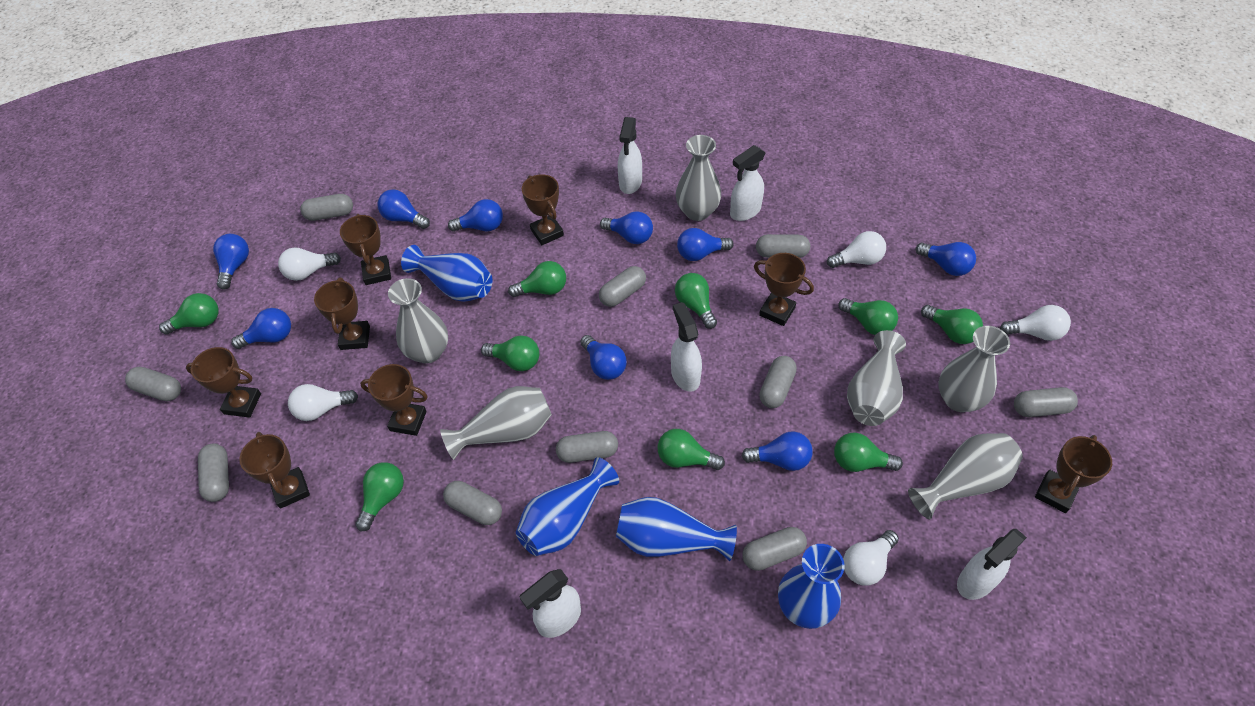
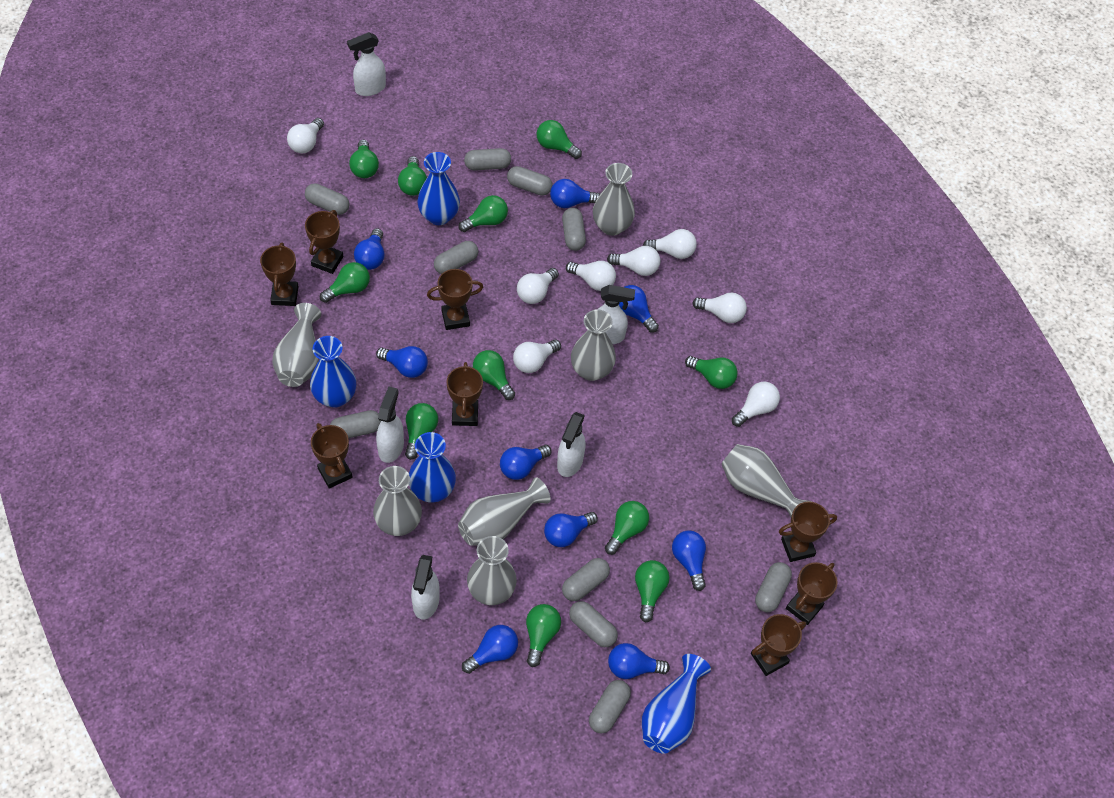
green light bulb: [159,293,219,335] [355,462,404,531] [481,335,539,371] [508,261,566,297] [657,429,725,470] [675,273,717,329] [834,432,903,472] [838,298,898,335] [921,305,983,344] = 9 -> [320,262,370,303] [349,139,379,178] [398,156,427,196] [405,403,438,460] [458,195,508,232] [473,350,515,400] [526,604,561,667] [537,120,582,159] [605,501,649,555] [635,560,669,623] [685,356,738,389] = 11
grey vase: [388,278,448,363] [440,386,552,460] [676,135,721,221] [847,330,906,426] [908,433,1023,519] [938,326,1010,412] = 6 -> [272,303,321,387] [373,466,422,536] [458,477,551,545] [467,536,517,605] [571,309,616,381] [593,163,635,236] [721,444,811,517] = 7
white light bulb: [278,247,341,281] [288,384,358,421] [827,231,886,268] [843,530,899,586] [1000,305,1071,341] = 5 -> [287,118,324,153] [513,339,561,373] [517,268,559,304] [566,261,616,291] [607,246,660,276] [643,229,697,259] [692,293,747,323] [732,382,780,427] = 8

